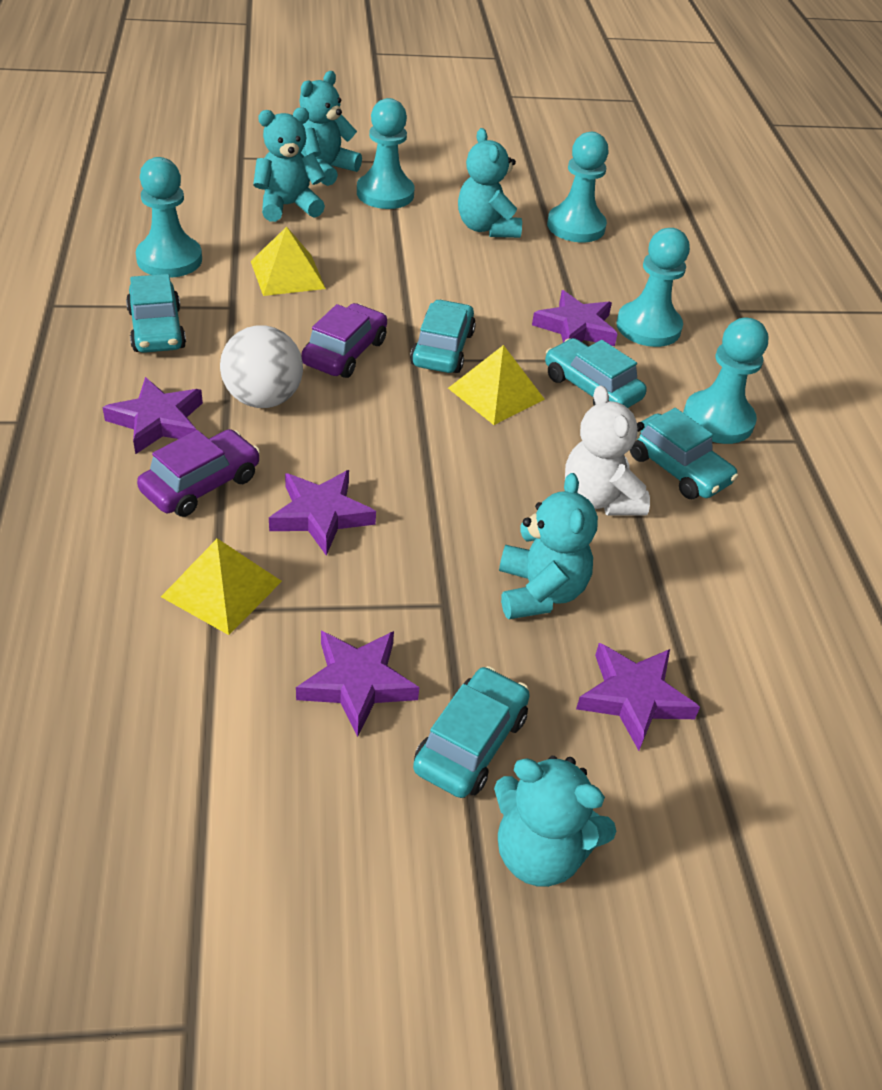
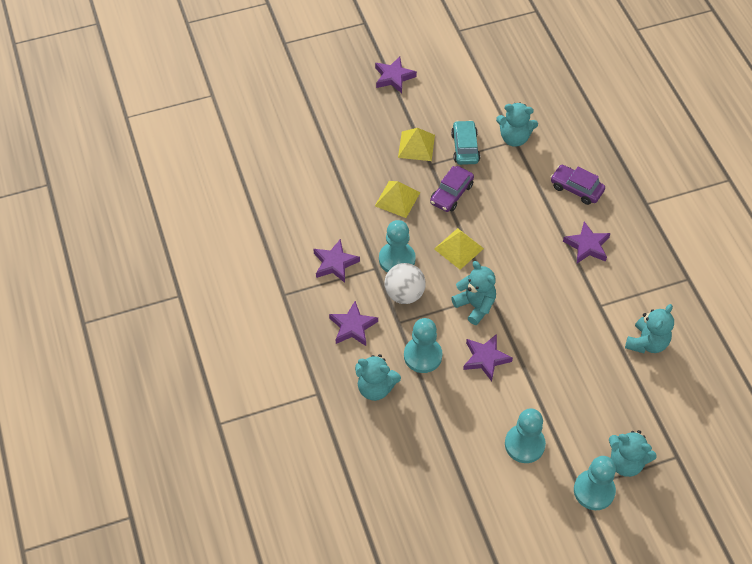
turquoise car: [126,274,186,353] [410,299,476,373] [413,666,530,798] [545,338,647,408] [630,408,738,499] = 5 -> [451,120,480,165] = 1
turquoise pawn: [136,157,202,278] [357,98,415,209] [547,132,609,242] [616,228,690,347] [683,318,768,444] = 5 -> [379,220,416,273] [404,318,442,373] [505,408,546,463] [574,456,616,510] = 4
white teddy bear: [565,385,650,516] = 1 -> none = 0

